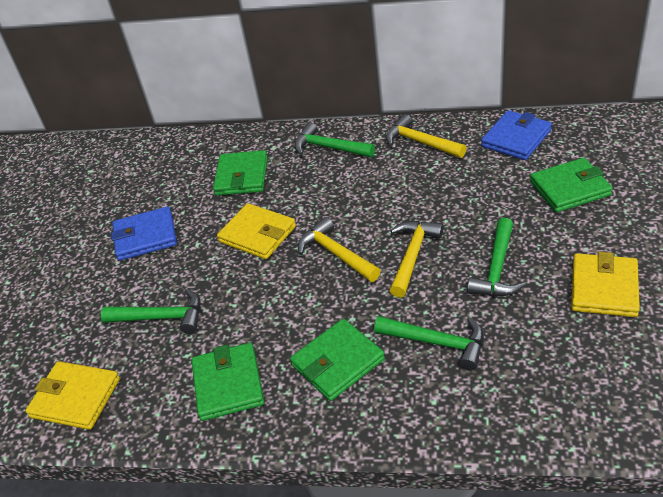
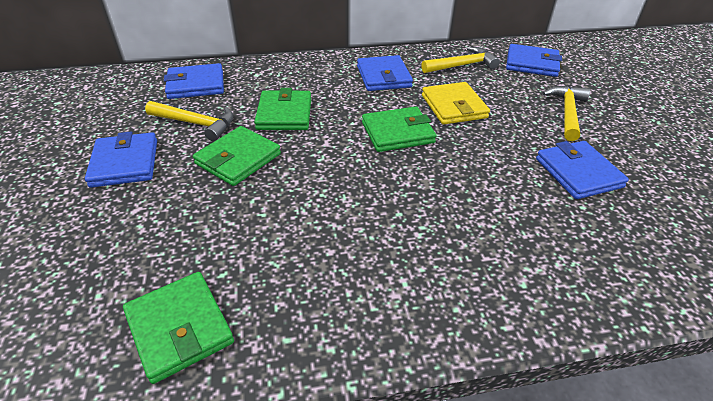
blue wallet: [111,206,177,261] [481,110,552,160] = 2 -> [85,132,157,188] [164,63,224,99] [357,55,413,91] [506,44,562,77] [536,141,629,199] = 5
green hammer: [101,289,201,334] [294,122,375,157] [374,316,484,371] [467,218,526,296] = 4 -> none = 0
yellow wallet: [25,361,120,430] [217,203,296,259] [571,252,640,317] = 3 -> [422,82,490,125] = 1

